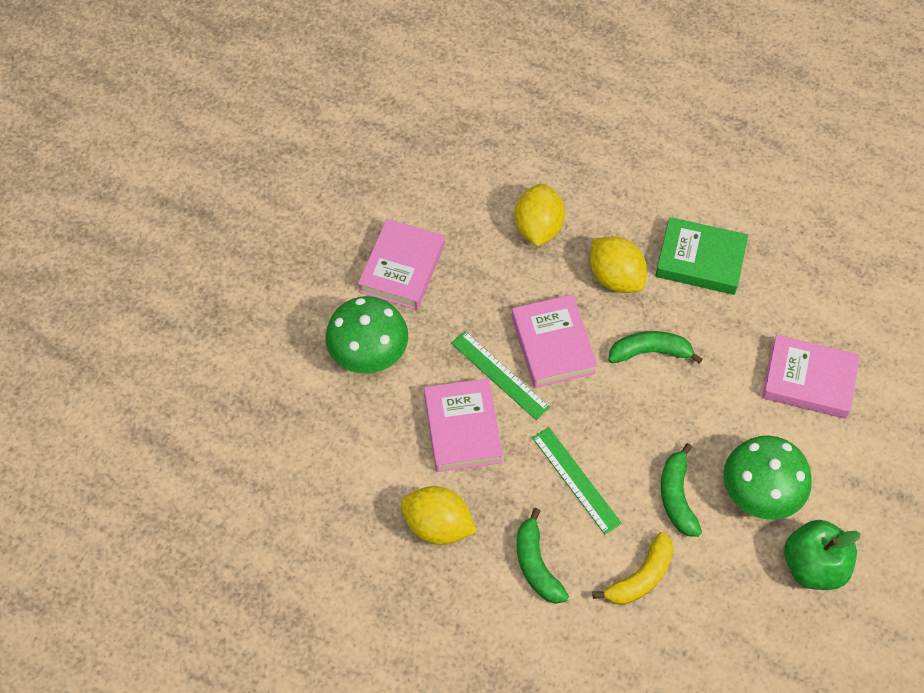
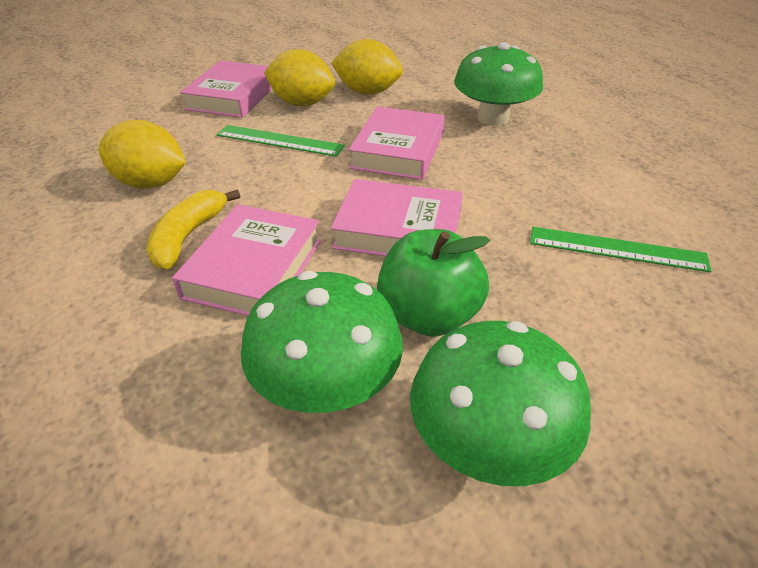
green banana: [517,508,569,604] [608,331,703,364] [661,443,702,537] = 3 -> none = 0
green book: [655,217,748,295] = 1 -> none = 0
green mushroom: [325,296,408,374] [723,436,812,520] = 2 -> [241,271,403,413] [410,321,591,486] [454,42,543,126] = 3

